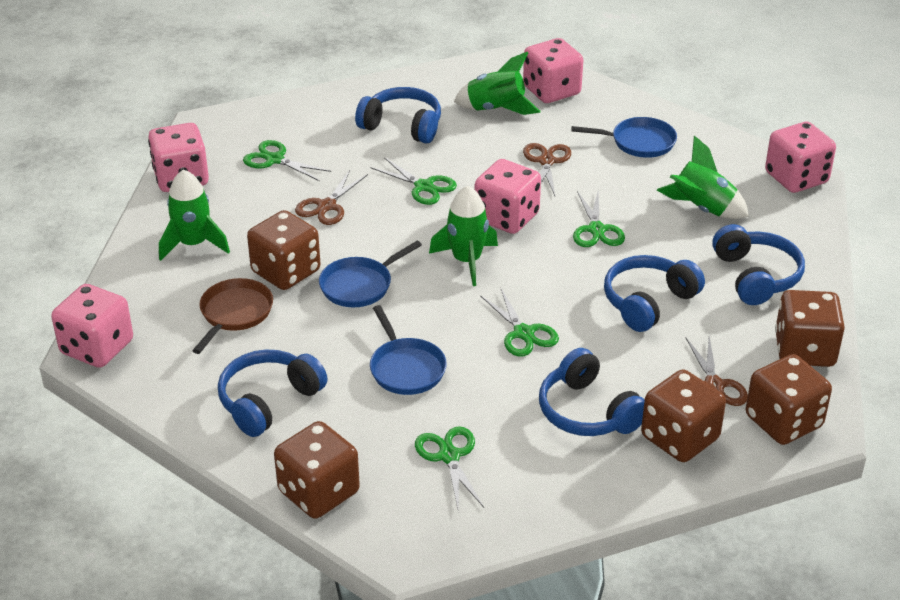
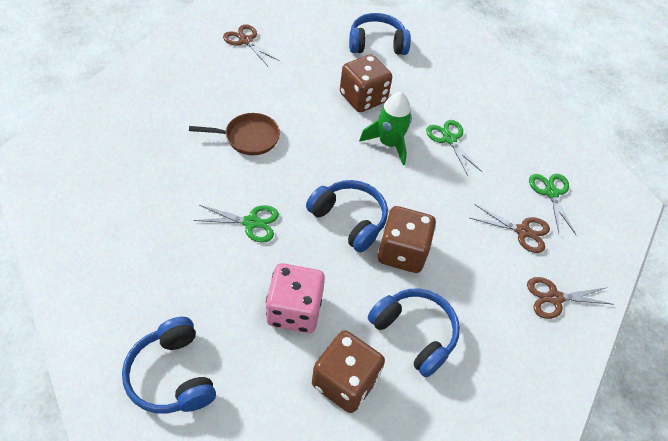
blue headphones: [218,350,327,437] [355,87,441,144] [539,348,645,436] [604,255,705,332] [712,224,805,305] = 5 -> [122,317,216,414] [306,180,388,252] [349,13,411,55] [368,288,460,377] = 4
blue pan: [319,241,422,307] [370,305,447,395] [571,117,677,158] = 3 -> none = 0
brown dice: [247,210,320,290] [274,421,360,518] [641,370,726,462] [746,354,832,445] [775,290,845,367] = 5 -> [312,330,385,413] [340,54,392,112] [378,206,436,273] = 3
green rocket: [159,169,230,261] [429,186,498,286] [454,52,541,115] [656,136,749,219] = 4 -> [359,92,412,165] = 1
green scissors: [243,140,331,181] [371,157,457,205] [415,426,484,510] [480,289,559,356] [573,191,625,247] = 5 -> [194,205,279,243] [426,120,482,176] [529,174,576,235] = 3
pink dice: [51,284,133,368] [148,123,209,192] [475,159,541,234] [523,38,583,103] [765,122,836,193] = 5 -> [266,263,325,333] = 1

